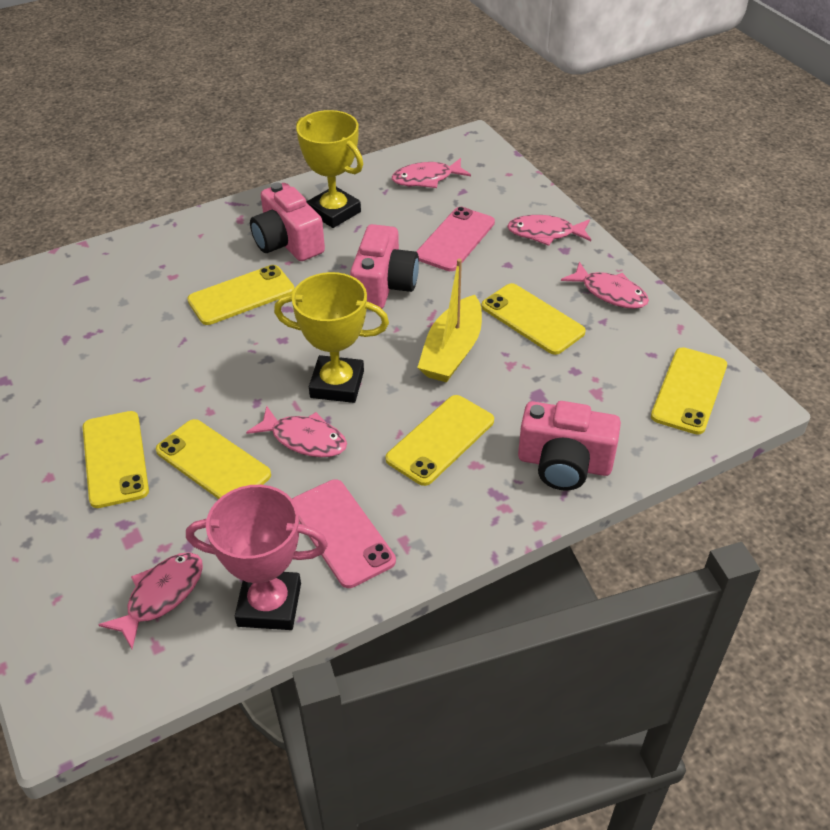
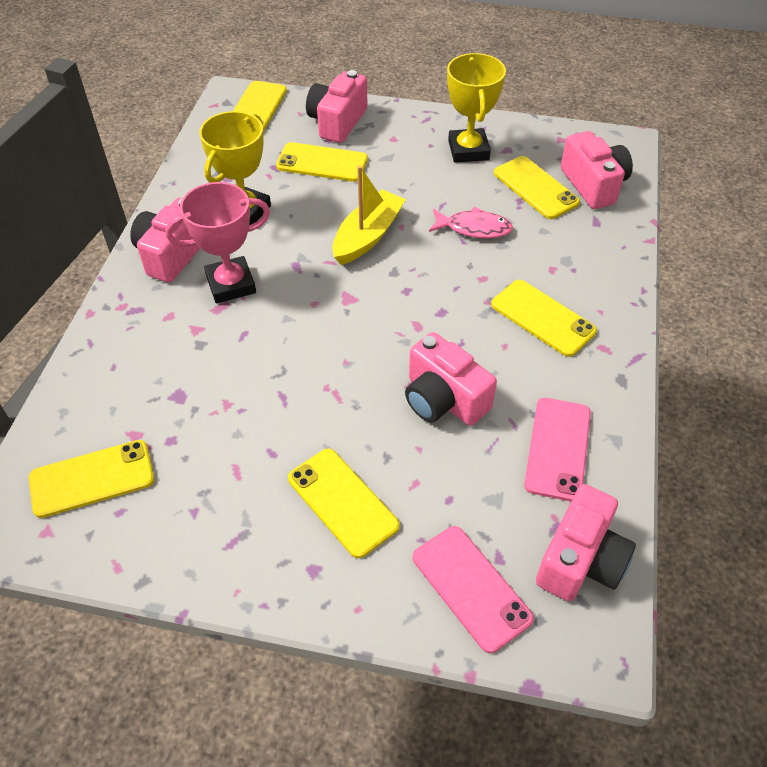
pink camera: [250,182,325,261] [350,224,419,309] [518,401,621,491] = 3 -> [130,198,200,283] [306,70,367,143] [405,332,497,426] [536,484,636,601] [561,131,633,209] = 5
pink fish: [98,552,203,649] [246,406,347,457] [392,158,471,188] [507,215,591,246] [561,262,649,309] = 5 -> [429,206,513,239] = 1

